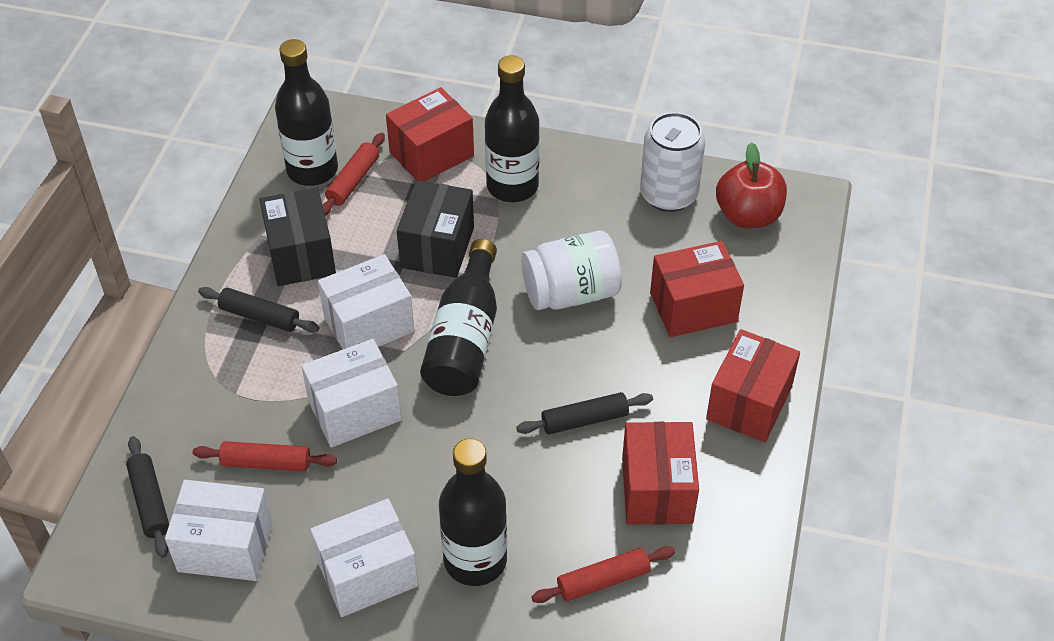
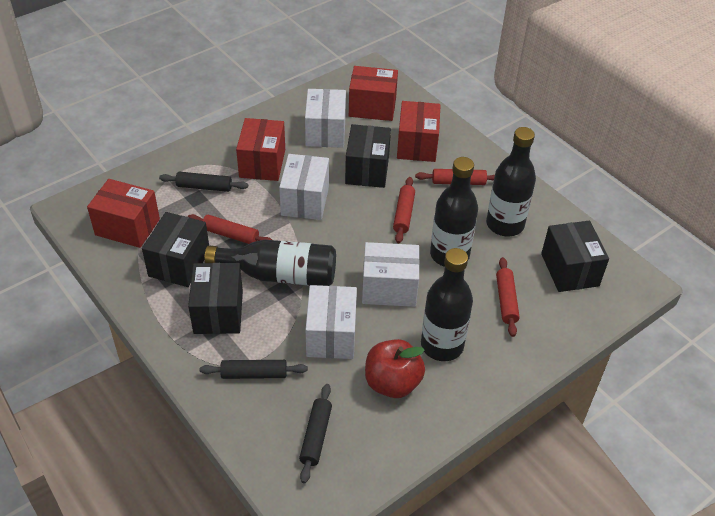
black box: [259,187,336,286] [397,180,474,278] = 2 -> [142,212,209,287] [188,263,243,334] [345,124,391,188] [541,221,609,292] = 4
red rolling pin: [193,441,337,472] [322,133,385,216] [531,546,675,603] = 3 -> [188,214,272,244] [393,177,415,243] [415,169,495,185] [496,257,520,337] = 4
white can: [640,112,705,212] = 1 -> none = 0
white jar: [521,231,622,310] = 1 -> none = 0

